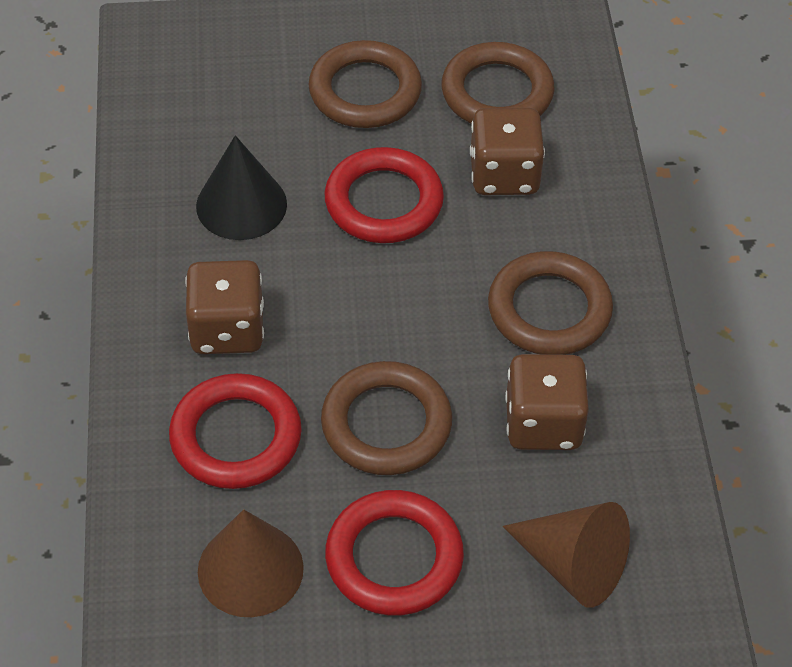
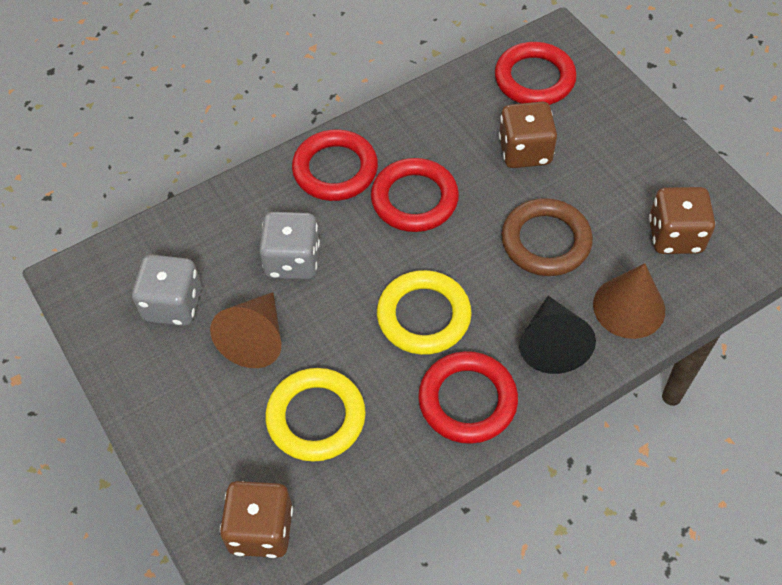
brown ring: [308,40,422,128] [321,361,452,475] [441,42,554,124] [488,251,613,355] = 4 -> [501,198,593,276] = 1
grey dice: none = 0 -> [132,255,201,326] [259,212,320,280] = 2
red ring: [169,373,302,489] [325,147,444,243] [325,490,464,616] = 3 -> [292,129,378,201] [371,158,459,232] [418,351,518,444] [495,42,577,105] = 4
yellow ring: none = 0 -> [265,368,366,462] [377,270,472,355] = 2

